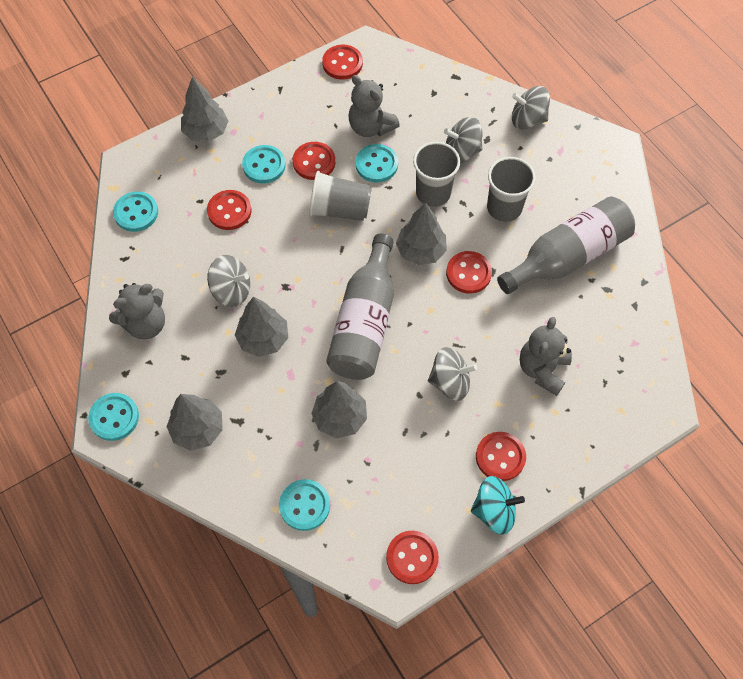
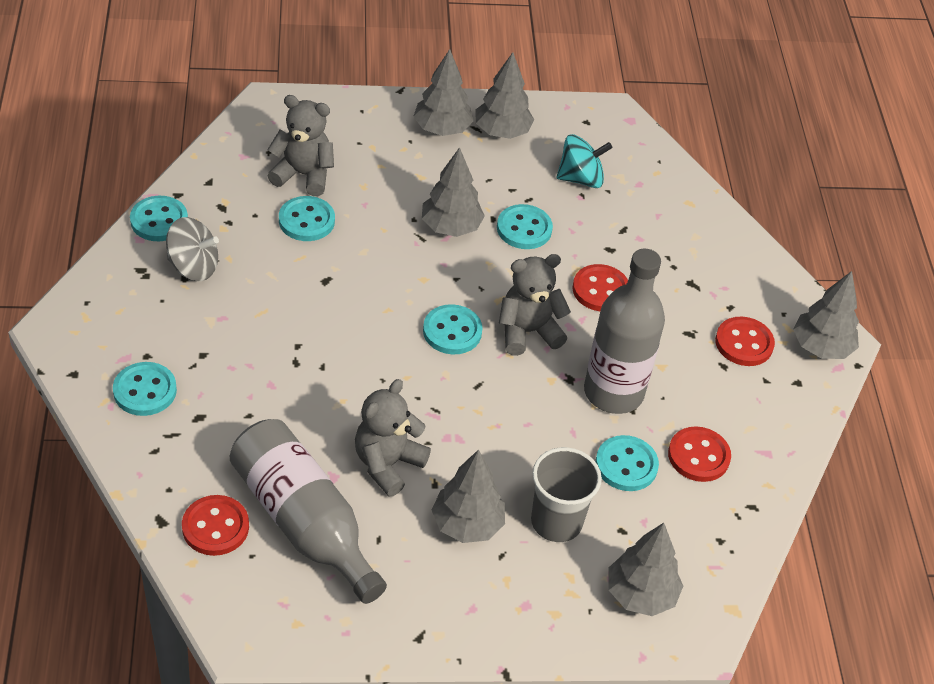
grey cup: [309,171,372,221] [413,142,460,207] [487,157,536,222] = 3 -> [531,447,602,542] = 1
grey spinning top: [207,255,250,307] [428,347,477,401] [444,117,482,163] [512,86,550,130] = 4 -> [166,217,219,281] = 1
grey tree: [166,394,223,451] [181,77,228,142] [235,297,288,357] [311,381,367,439] [396,203,447,265] = 5 -> [413,49,473,136] [422,147,485,237] [432,450,505,543] [475,52,534,139] [609,523,683,616] [793,271,859,359] = 6
red button: [207,190,251,230] [293,142,335,180] [322,45,363,80] [386,531,439,584] [446,251,492,294] [476,432,526,481] = 6 -> [182,495,249,556] [572,264,628,311] [668,426,731,482] [715,317,775,366] = 4
turquoise button: [88,393,139,441] [113,191,158,232] [242,145,286,184] [279,479,330,531] [355,144,398,183] = 5 -> [113,362,177,416] [130,196,188,241] [279,196,335,241] [423,304,483,354] [497,204,553,249] [595,435,659,491] = 6

